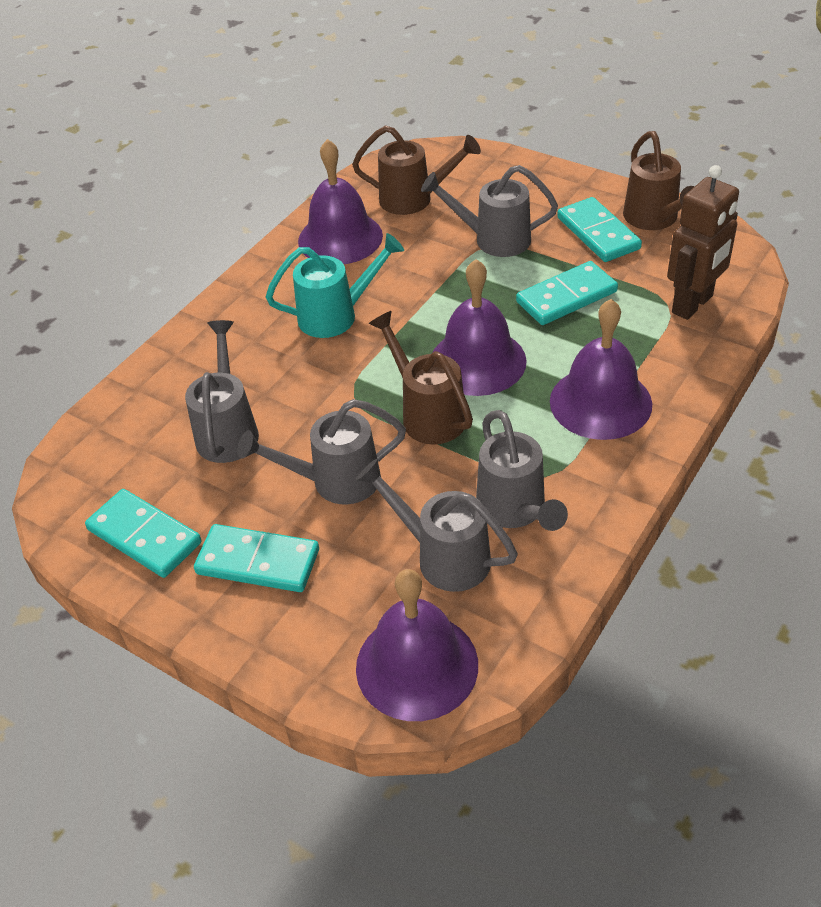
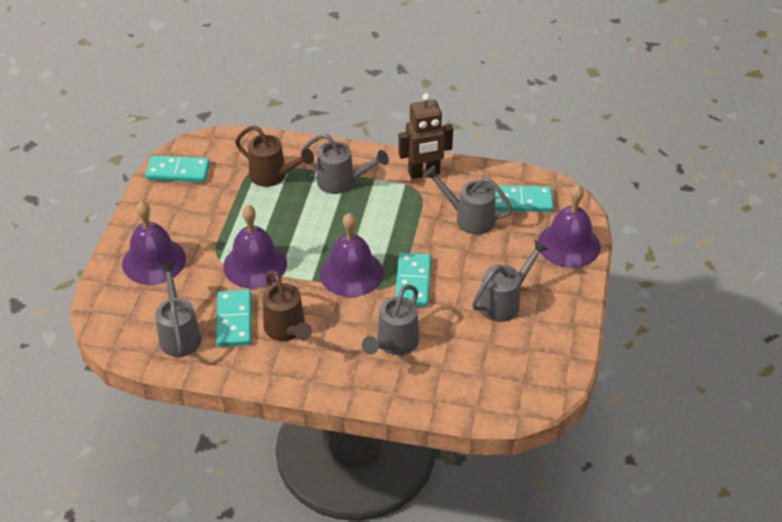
brown watering can: [352,126,481,215] [368,311,473,445] [623,131,695,230] = 3 -> [235,125,314,187] [263,270,312,341] = 2
turquoise watering can: [266,233,404,338] = 1 -> none = 0

